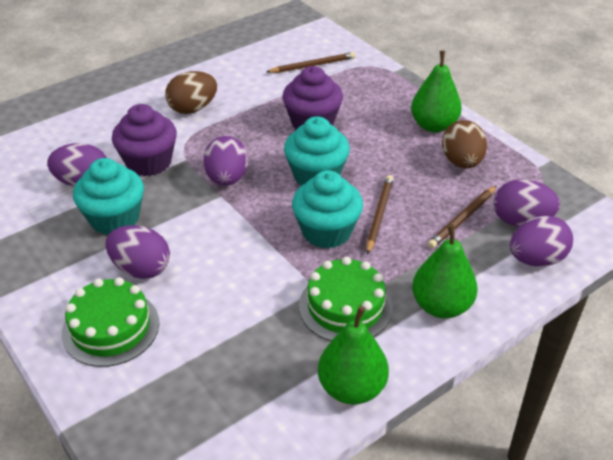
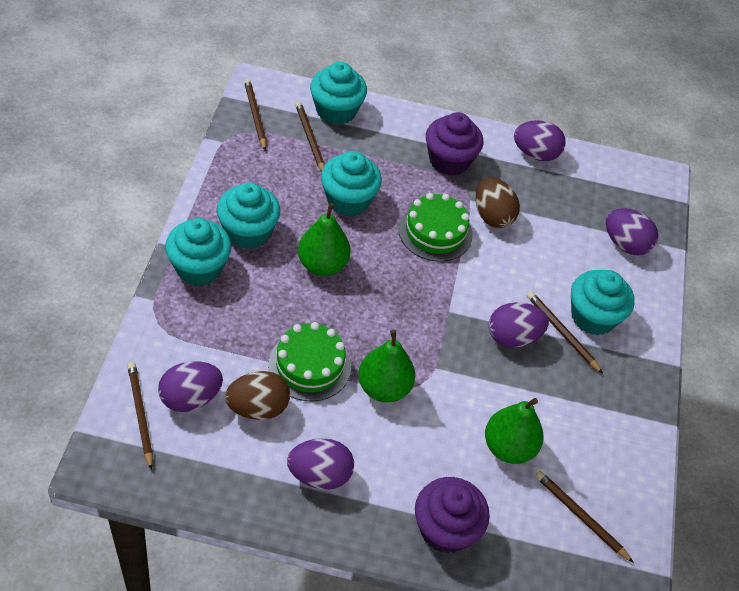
brown pencil: [266,52,355,73] [366,175,393,255] [428,186,496,249] = 3 -> [127,362,153,470] [244,79,266,151] [295,102,325,171] [527,292,603,374] [535,471,634,563] = 5
turquoise cupcake: [73,158,144,235] [284,116,350,186] [292,170,363,249] = 3 -> [165,218,232,286] [217,182,280,249] [310,62,367,125] [321,151,382,216] [571,270,634,335] = 5

